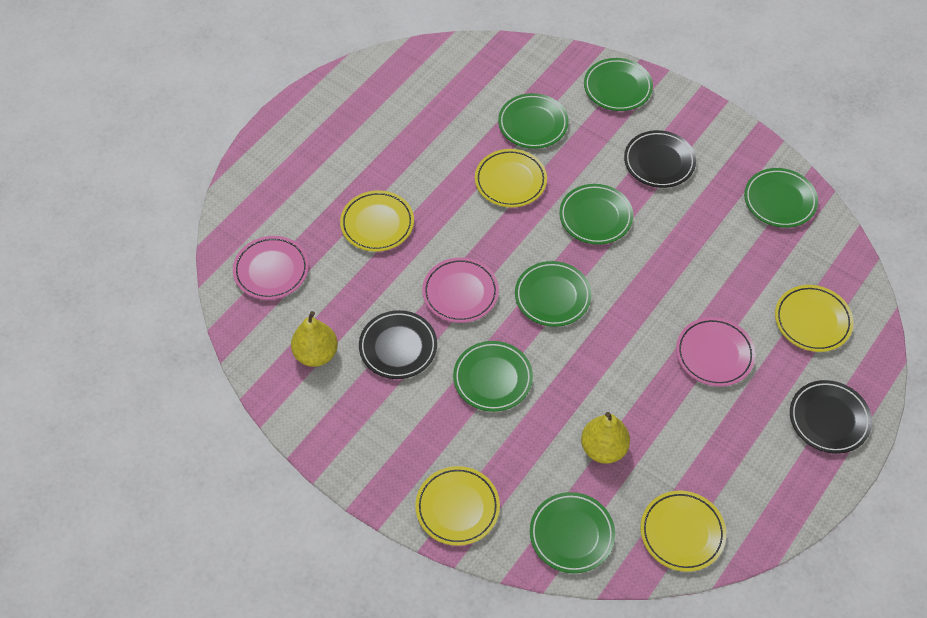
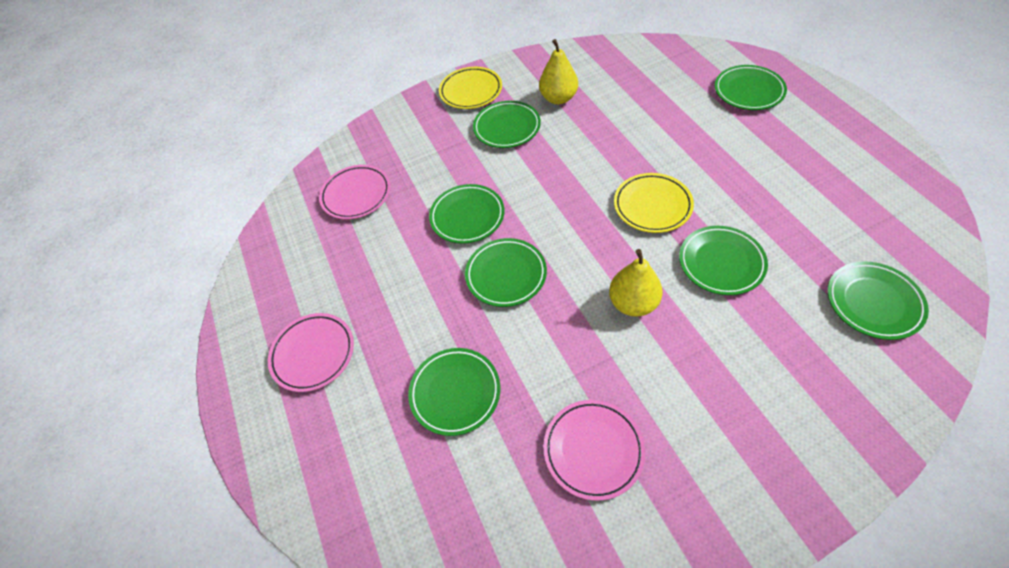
black plate: [359,310,437,379] [624,130,696,188] [790,380,872,454] = 3 -> none = 0
yellow plate: [340,190,414,252] [415,466,500,546] [475,149,547,207] [640,491,726,572] [775,285,854,352] = 5 -> [439,67,502,109] [614,173,694,233] = 2

